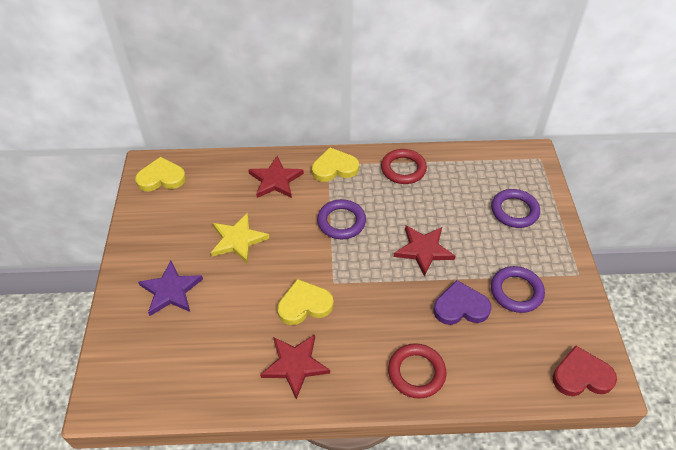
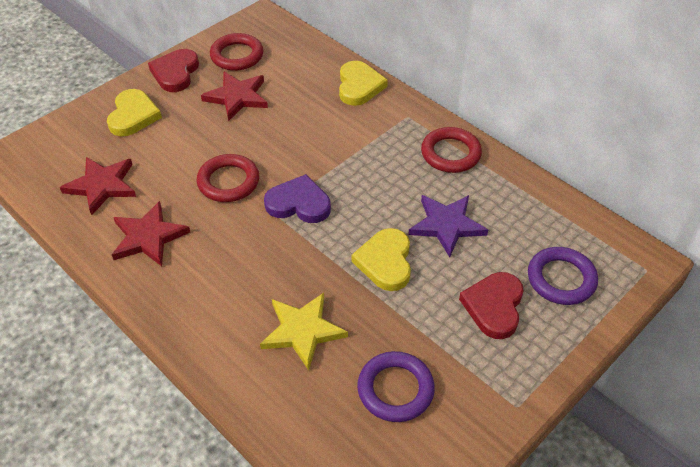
purple ring: [317,199,366,239] [491,189,540,228] [491,266,545,313] = 3 -> [357,351,435,422] [528,247,598,305] = 2
red heart: [553,345,617,396] = 1 -> [148,49,199,92] [459,272,524,339] = 2
red ring: [381,149,427,184] [388,343,446,399] = 2 -> [197,154,259,202] [210,33,263,71] [421,127,482,173] = 3

